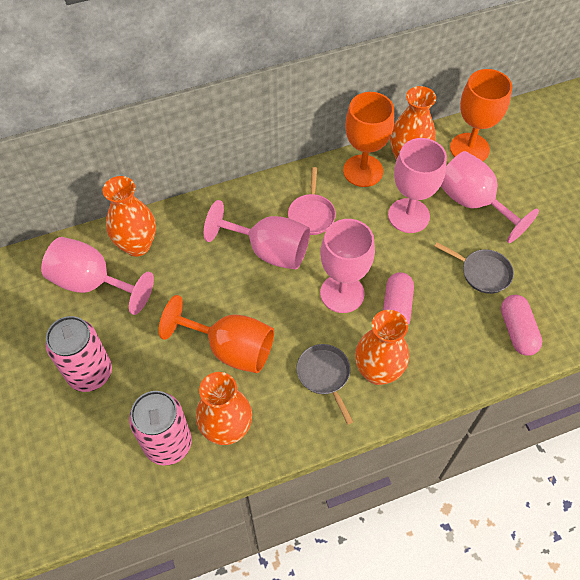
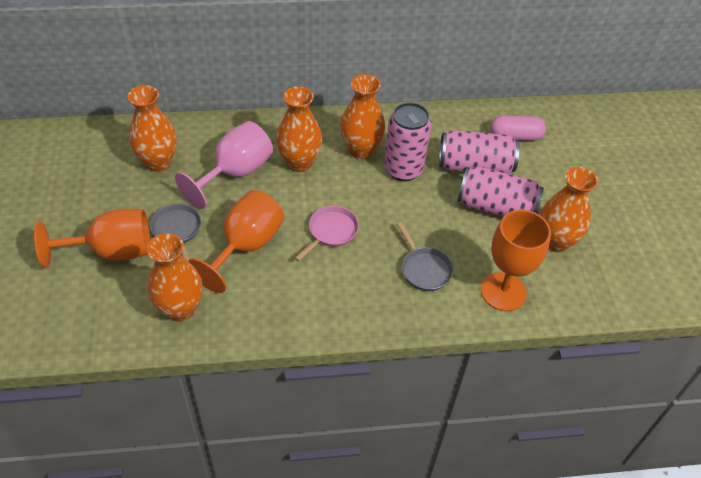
orange vase: [103,176,156,257] [196,372,252,445] [355,310,409,385] [390,86,436,160] = 4 -> [128,85,177,172] [147,233,203,322] [276,86,322,172] [340,74,385,159] [540,167,598,252] = 5
pink can: [45,316,112,392] [129,391,192,466] = 2 -> [384,102,431,181] [439,130,519,174] [458,166,544,217] = 3
pink capsule: [383,272,414,325] [501,295,542,356] = 2 -> [490,116,546,141] = 1
pink goblet: [41,237,154,315] [204,200,310,270] [320,219,375,313] [388,138,447,233] [441,151,539,243] = 5 -> [175,121,273,209] = 1

